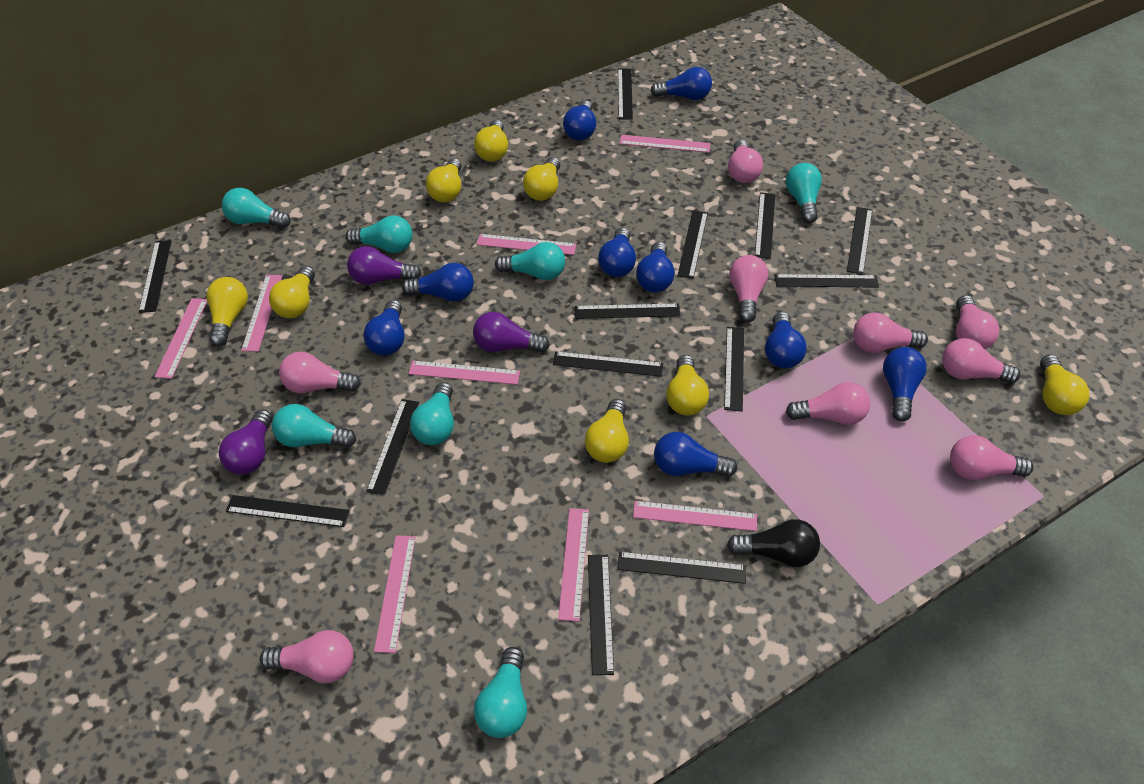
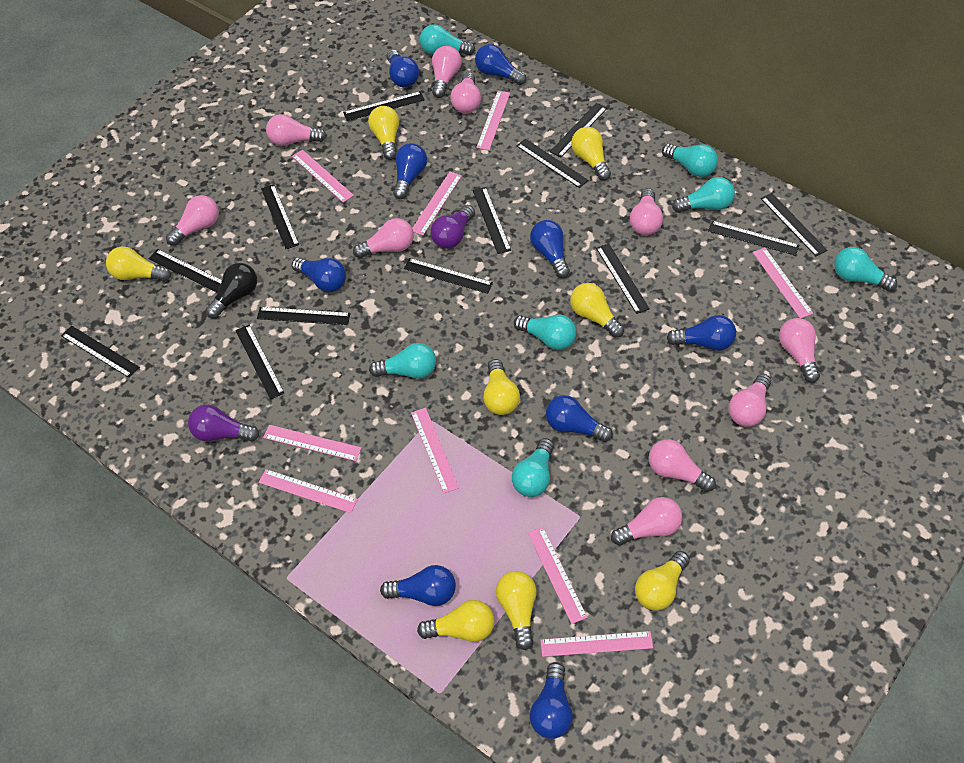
pink light bulb: [260,630,354,683] [279,352,361,393] [728,140,763,183] [729,255,768,323] [786,382,870,425] [853,312,928,353] [942,338,1021,384] [950,435,1034,480] [956,295,999,349] = 9 -> [166,195,219,246] [266,114,327,146] [353,218,413,258] [432,46,462,98] [451,72,481,113] [611,497,682,546] [630,188,663,235] [649,439,716,492] [728,374,771,427] [779,318,820,383] = 10
pink ruler: [155,298,207,379] [241,275,282,352] [374,535,416,653] [409,361,520,385] [477,234,577,255] [558,508,589,622] [620,135,710,153] [633,501,757,531] = 8 -> [259,469,358,513] [263,425,361,461] [292,150,354,202] [411,408,459,493] [412,172,462,235] [476,91,510,150] [528,527,587,624] [540,631,653,657] [753,248,813,318] = 9
purple light bulb: [219,409,273,475] [347,246,422,285] [473,312,550,353] = 3 -> [188,404,259,442] [430,205,475,249] = 2

